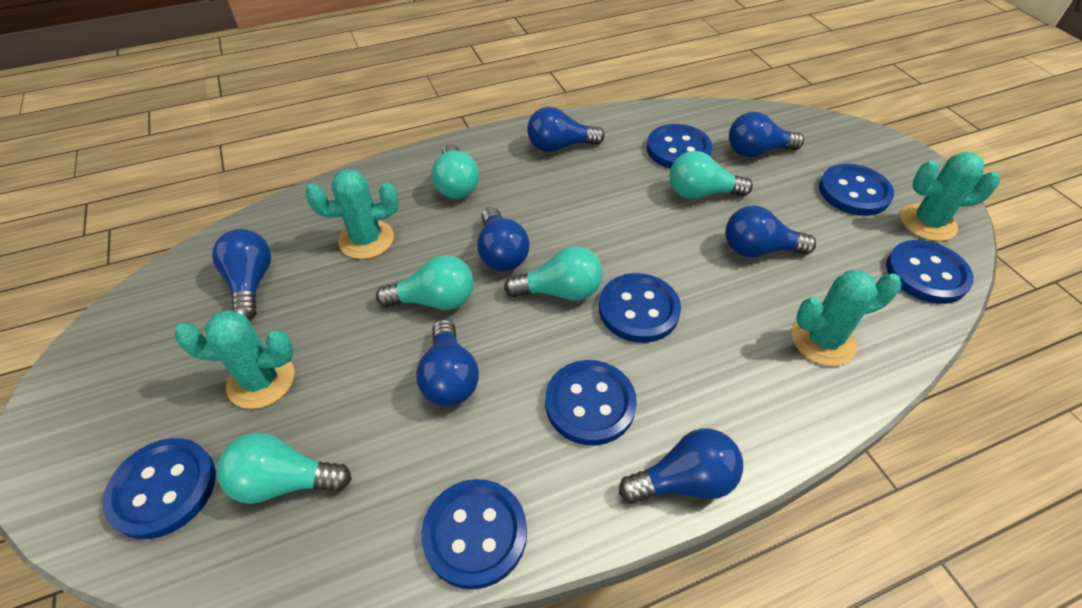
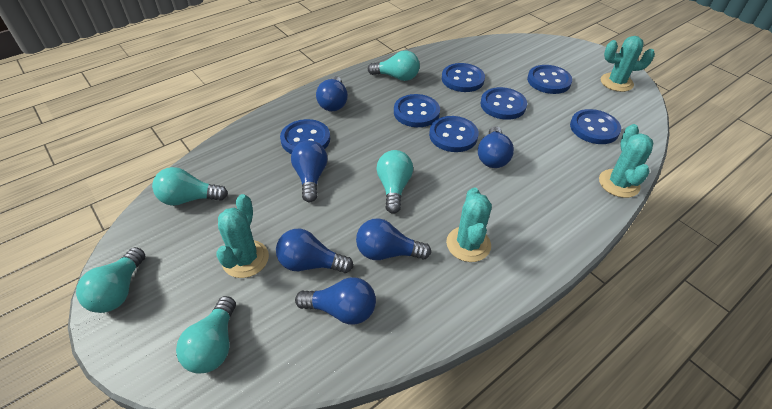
blue light bulb: [212,229,271,320] [416,319,479,406] [477,207,530,271] [527,107,605,152] [619,429,743,504] [725,205,816,257] [729,112,804,157] = 7 -> [276,229,353,273] [291,140,327,202] [295,277,376,325] [316,76,348,111] [356,218,431,260] [478,126,514,168] = 6

